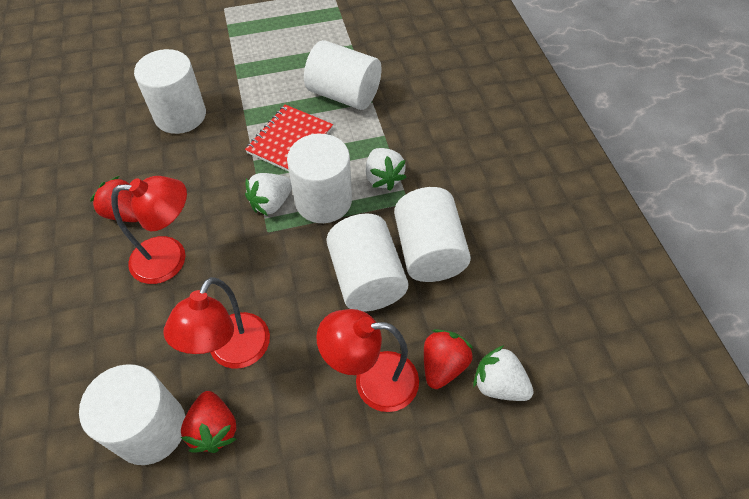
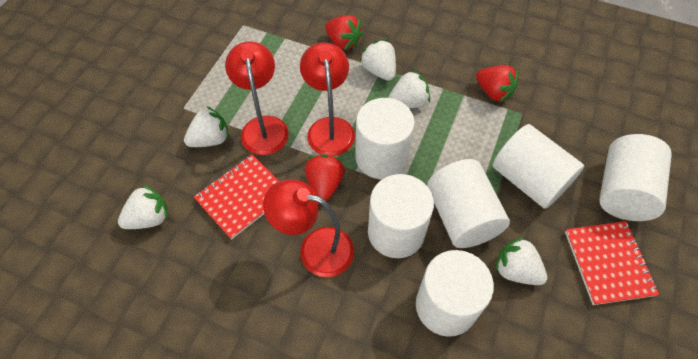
red notebook: [245,105,333,172] = 1 -> [194,154,279,240] [565,221,659,305] = 2
white strawberry: [245,173,292,216] [366,148,406,190] [473,345,534,401] = 3 -> [118,185,168,229] [184,106,229,147] [360,40,396,81] [388,69,430,108] [495,237,547,285] = 5

